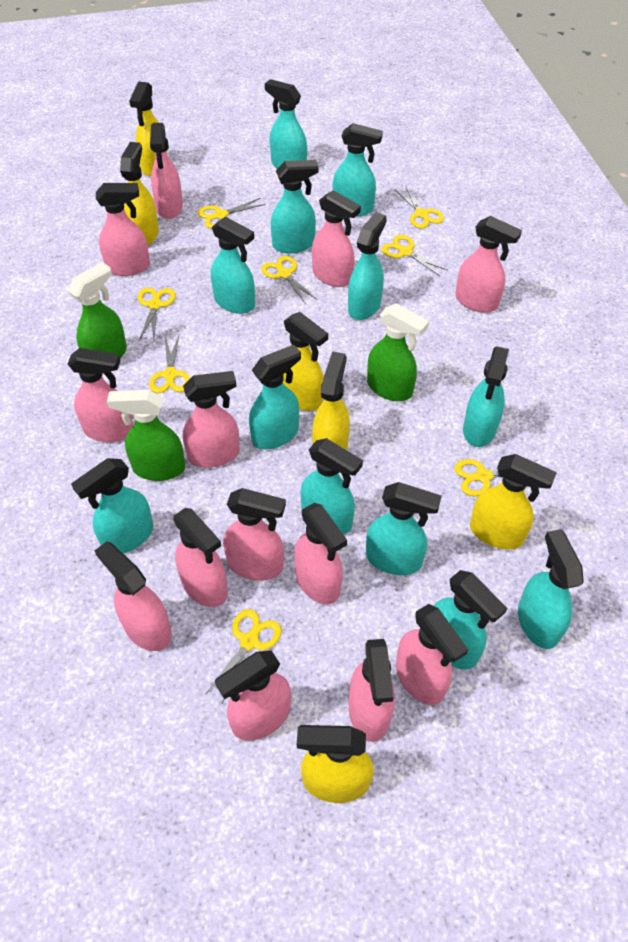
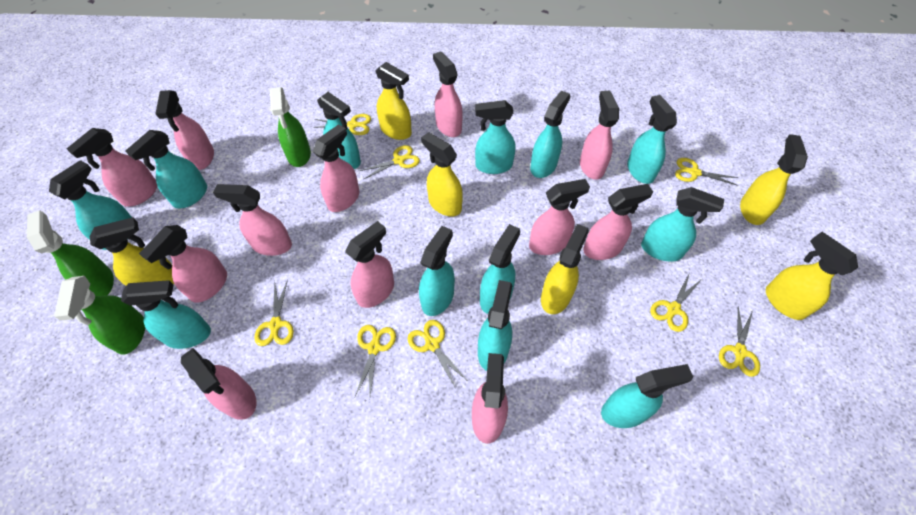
pink spray bottle: [68,348,133,442] [95,541,172,651] [96,183,150,276] [150,123,183,219] [173,508,228,607] [183,371,240,468] [215,650,291,741] [223,488,286,580] [294,503,347,604] [312,190,361,287] [349,639,395,742] [396,604,468,705] [455,216,522,313] = 13 -> [67,128,157,207] [139,225,227,303] [155,90,214,170] [181,348,256,420] [213,184,292,256] [313,124,359,212] [345,221,394,308] [433,51,463,137] [472,353,508,444] [529,179,590,255] [580,91,619,180] [583,184,653,260] = 12

